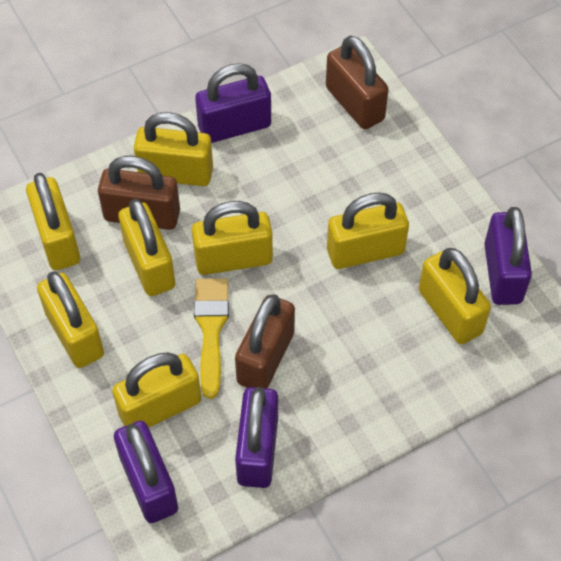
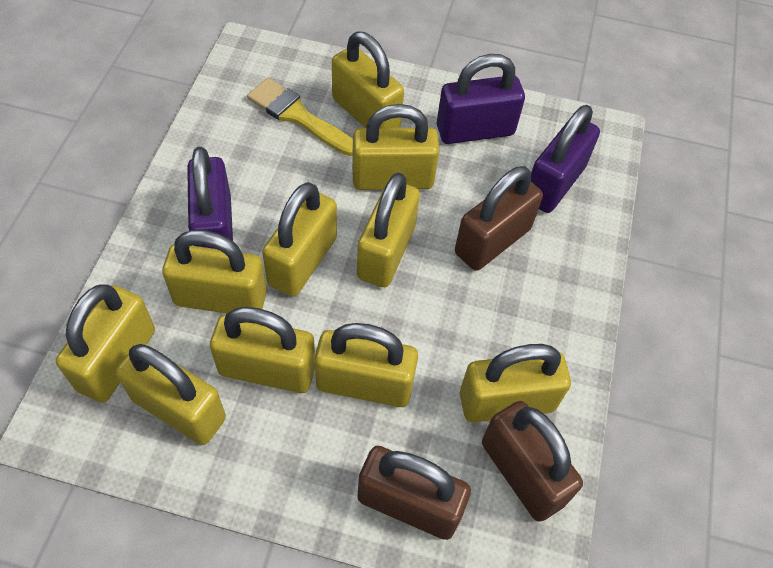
purple padlock: [114,421,178,523] [195,63,271,143] [235,387,278,488] [484,207,532,305] = 4 -> [187,147,233,249] [437,54,525,144] [531,105,600,213] = 3
yellow padlock: [26,173,80,270] [37,271,104,368] [112,352,202,428] [118,199,175,296] [134,112,213,186] [192,201,273,275] [327,192,409,269] [419,248,491,344] = 8 -> [56,284,155,403] [116,344,226,445] [162,230,267,313] [210,307,315,393] [262,182,337,297] [314,323,418,407] [332,31,404,128] [352,104,439,190] [357,173,420,287] [460,344,571,422] = 10

